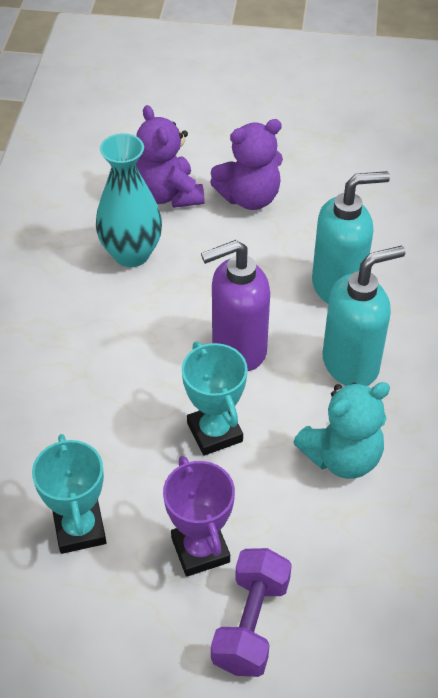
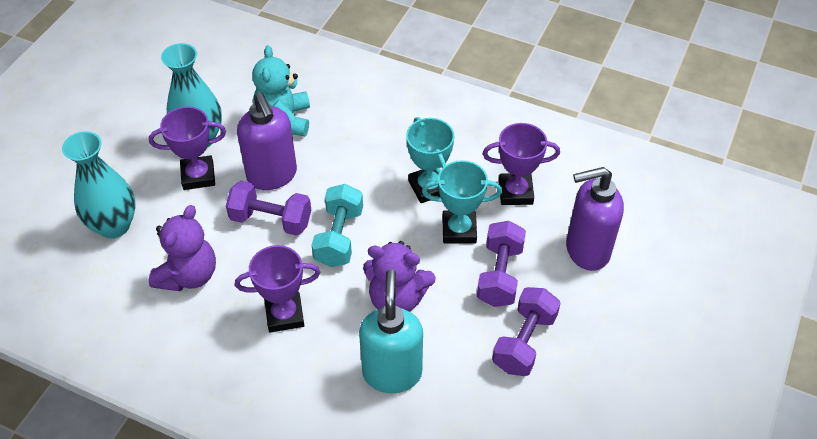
purple dumbbell: [211,548,292,677] = 1 -> [226,181,311,236] [477,221,526,307] [492,287,561,376] = 3
purple soap dispenser: [201,240,270,371] = 1 -> [237,92,297,190] [566,167,624,271] = 2
purple trophy: [163,456,235,577] = 1 -> [149,107,226,190] [235,245,320,332] [483,123,560,205] = 3
turquoise dumbbell: none = 0 -> [312,184,363,267] = 1
turquoise soap dispenser: [312,171,390,303] [323,246,405,386] = 2 -> [359,269,423,393] = 1
turquoise vase: [96,133,162,267] = 1 -> [62,131,136,238] [161,43,222,147] = 2

